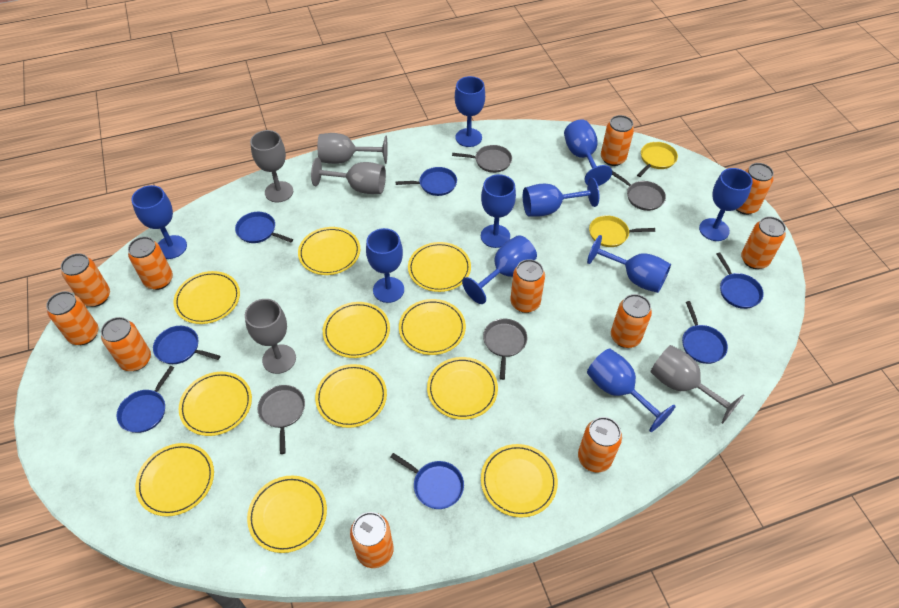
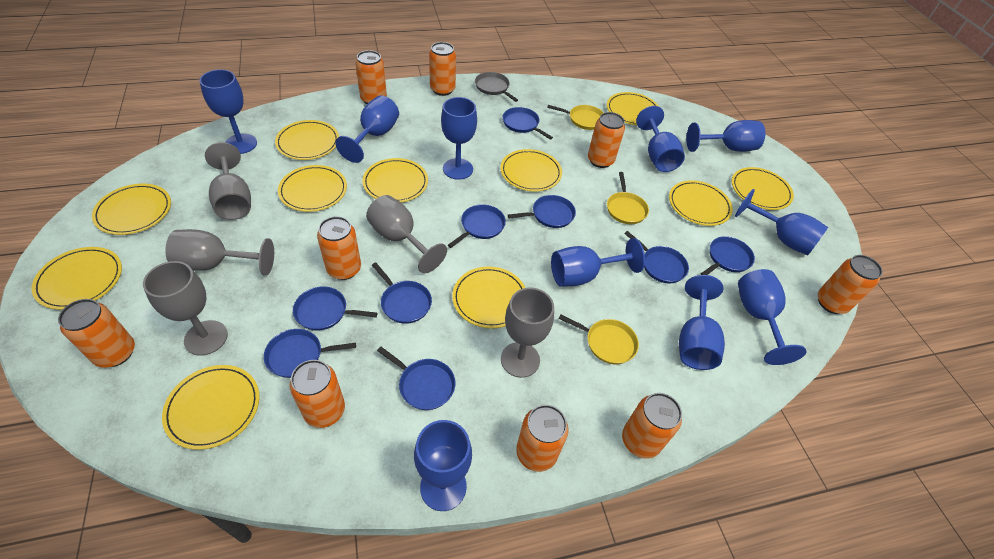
blue pan: [116,366,174,433] [153,326,221,364] [235,212,293,243] [391,453,464,509] [395,167,457,196] [682,301,728,364] [716,252,764,309] = 7 -> [264,329,356,378] [293,286,378,331] [372,262,432,324] [377,347,456,410] [448,204,506,248] [503,107,553,139] [508,195,576,228] [624,231,689,284] [701,236,755,275] = 9
grey pan: [258,385,305,454] [452,145,512,173] [483,319,527,380] [612,171,666,211] = 4 -> [475,72,518,102] = 1
orange can: [46,291,98,345] [61,253,110,307] [101,317,151,371] [128,237,173,290] [350,512,394,568] [510,259,545,313] [578,417,622,473] [601,115,634,166] [611,294,652,348] [736,163,774,215] [741,216,786,269] = 11 -> [58,299,135,368] [289,360,345,428] [317,216,361,280] [355,50,387,104] [429,42,456,96] [516,405,569,472] [588,112,625,168] [622,393,682,459] [818,255,883,314] = 9
yellow pan: [589,215,655,247] [637,142,678,177] = 2 -> [547,105,604,130] [558,314,639,364] [607,172,649,224] = 3

